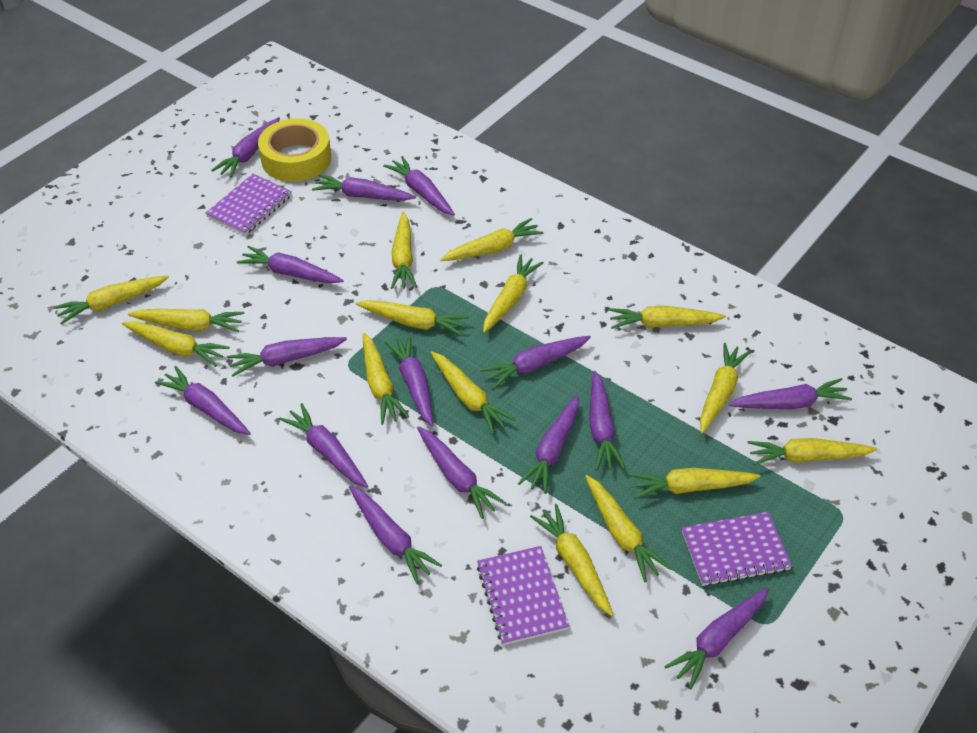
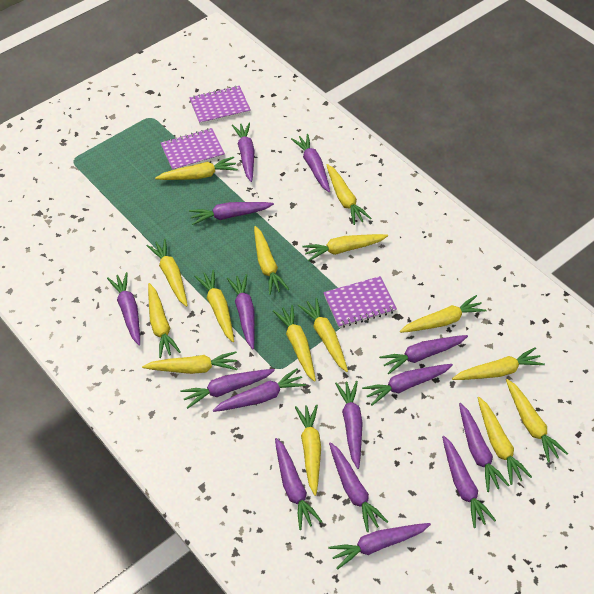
yellow tape: [258,118,331,182] = 1 -> none = 0

